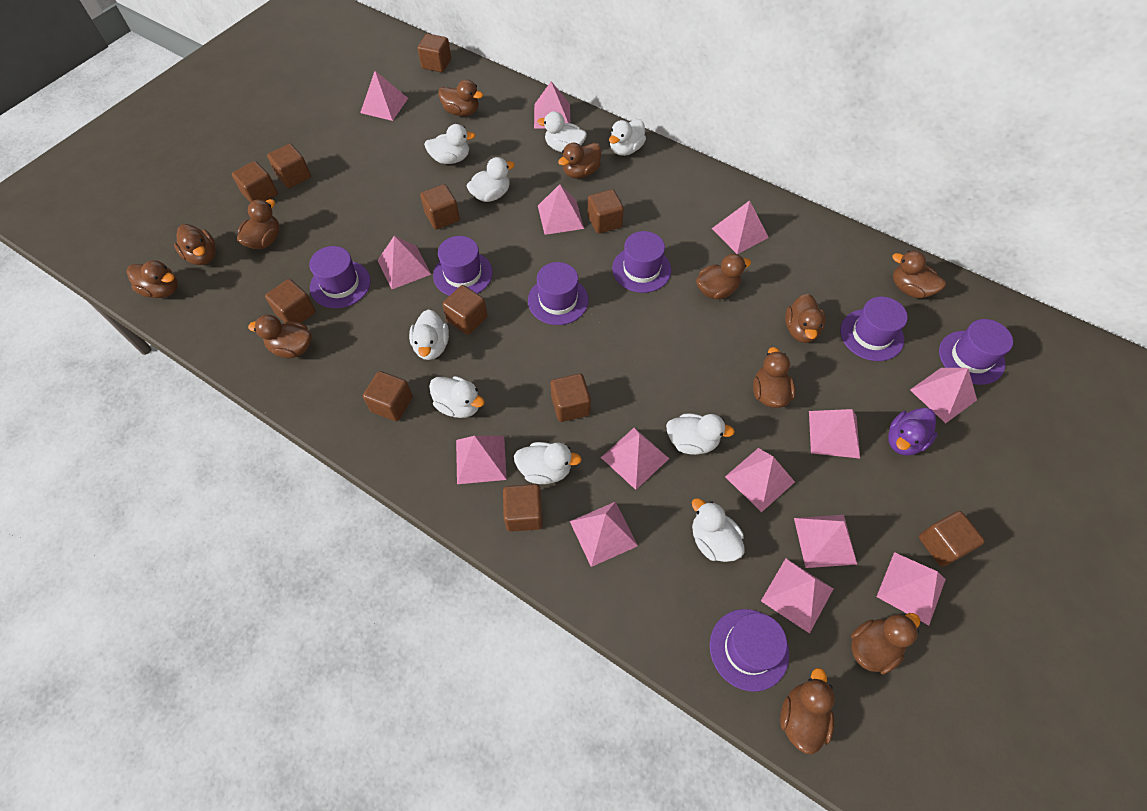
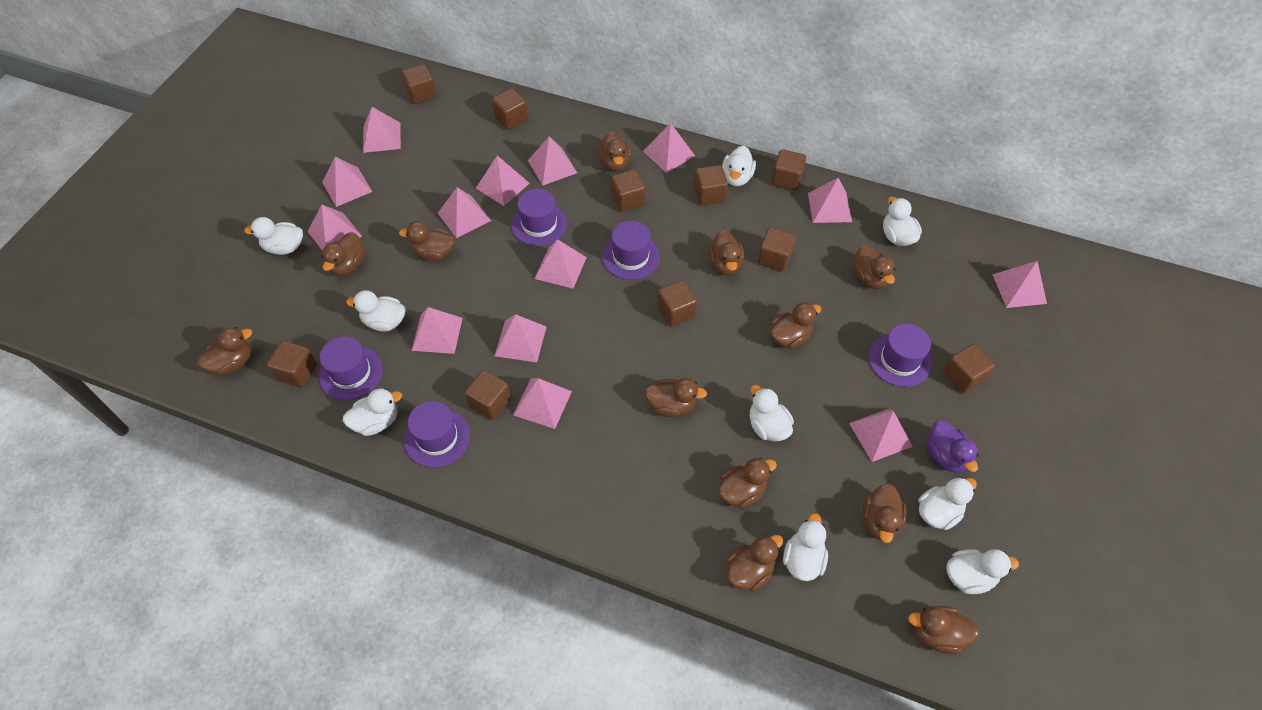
brown cube: [232,161,278,203] [265,279,316,323] [267,144,311,188] [363,371,413,421] [417,34,451,72] [420,184,460,229] [442,285,488,335] [503,484,543,532] [551,374,591,422] [588,189,624,234] [919,511,985,567] = 11 -> [267,341,317,387] [401,64,437,104] [465,370,511,420] [492,88,528,130] [611,169,646,212] [657,280,697,327] [694,165,728,205] [758,228,796,272] [771,149,806,191] [943,344,995,393] = 10
purple hat: [309,246,371,308] [433,236,493,296] [528,262,588,325] [612,231,671,293] [710,609,789,692] [840,297,908,361] [939,319,1013,385] = 7 -> [319,336,383,400] [404,401,470,468] [511,189,567,246] [602,221,660,280] [869,324,932,387] = 5

